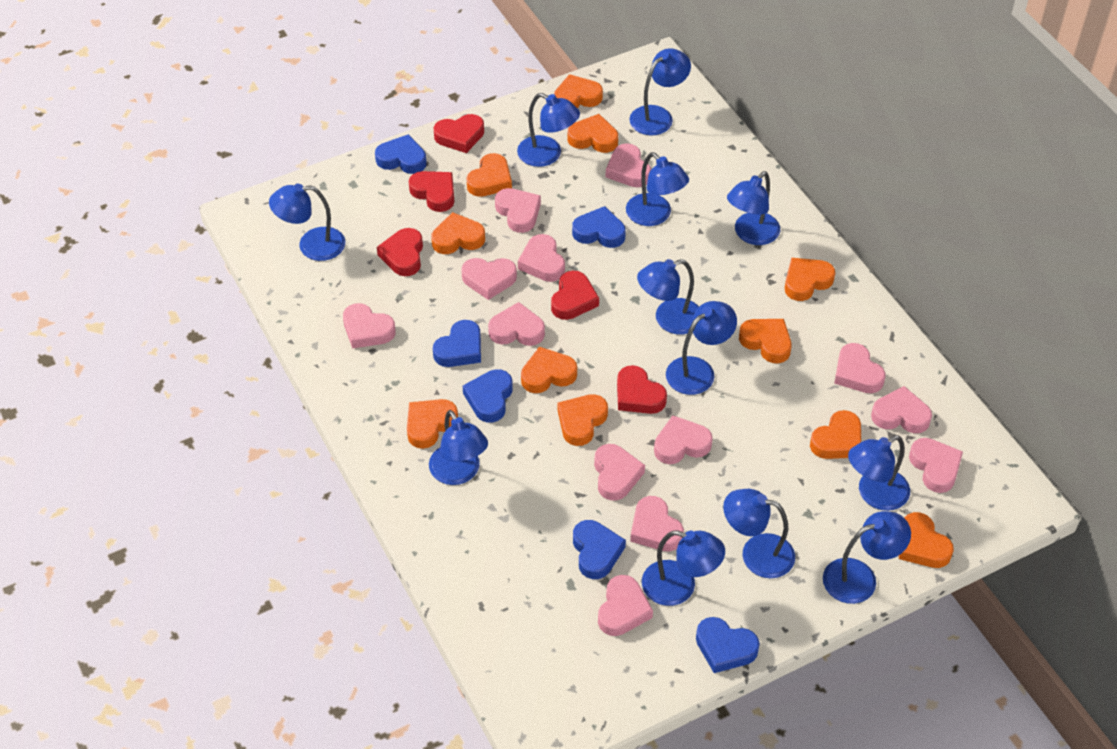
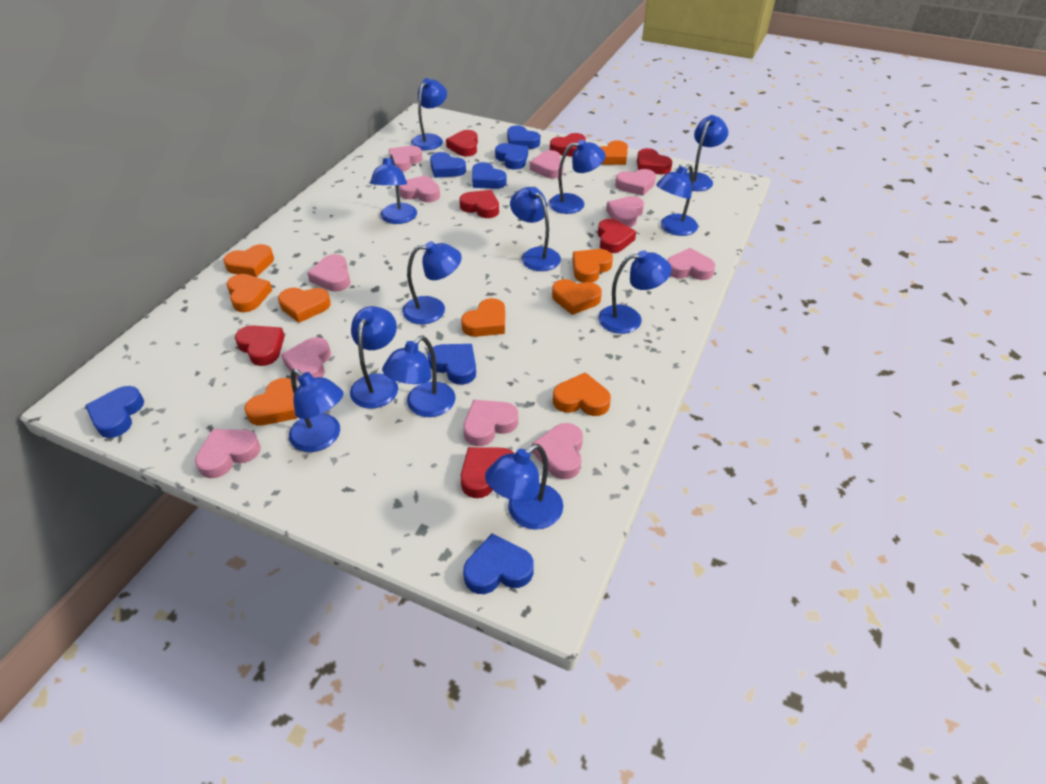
blue heart: [375,134,427,174] [433,320,481,367] [463,369,513,423] [572,206,626,248] [573,520,626,579] [696,617,760,673] = 6 -> [85,386,144,438] [428,344,476,385] [430,152,466,178] [463,533,534,594] [472,162,507,189] [495,143,528,170] [507,125,540,149] = 7
orange heart: [407,399,458,449] [431,212,485,254] [466,153,512,197] [521,347,577,393] [554,74,603,108] [558,394,608,446] [568,114,618,153] [739,319,792,363] [785,258,835,301] [810,410,861,459] [899,512,954,568] = 11 -> [224,244,274,277] [227,274,272,312] [244,378,297,426] [278,288,331,323] [461,298,505,337] [552,279,602,315] [553,372,611,416] [572,249,613,283] [600,140,628,165] = 9
pink heart: [343,303,396,349] [461,258,517,300] [488,302,545,346] [495,188,541,233] [518,234,565,282] [594,444,645,501] [598,575,653,636] [606,143,651,187] [630,496,684,551] [654,415,713,464] [834,343,885,393] [871,386,932,433] [909,438,963,493] = 13 -> [195,429,261,478] [281,337,331,381] [307,254,350,292] [389,146,422,172] [399,175,440,202] [463,400,518,446] [530,150,564,179] [532,423,583,479] [606,196,644,227] [615,169,656,196] [667,248,715,280] = 11
red heart: [377,228,423,276] [409,171,454,212] [433,114,484,153] [551,271,599,320] [617,365,667,414] = 5 -> [235,325,285,366] [446,130,478,157] [459,190,499,218] [461,447,514,498] [550,133,586,157] [598,219,636,253] [637,148,672,174] = 7

